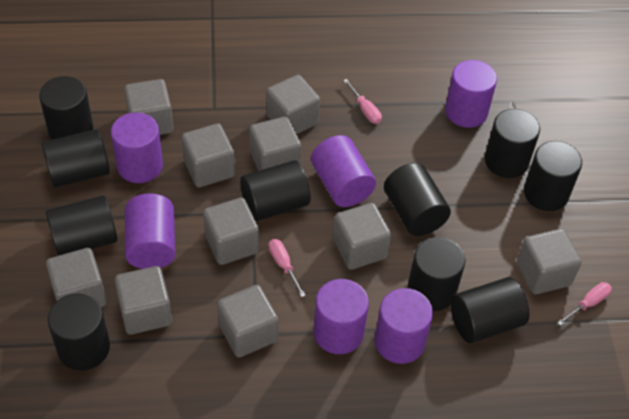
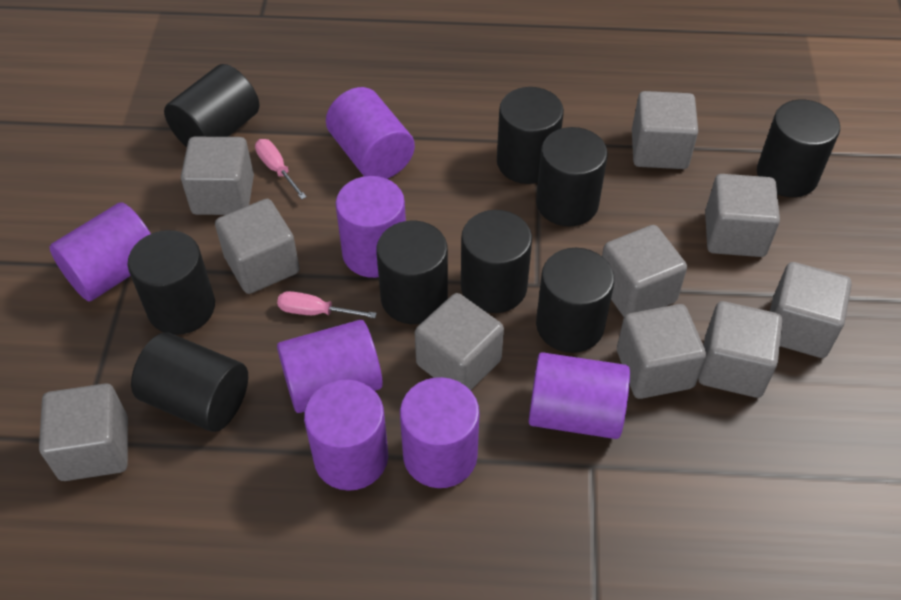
black cylinder: [39,76,93,140] [41,129,110,188] [45,195,117,256] [47,294,110,371] [240,160,311,221] [384,163,451,236] [408,237,465,311] [451,277,529,343] [485,109,540,178] [524,141,582,211] = 10 -> [128,230,215,335] [131,332,248,432] [164,64,259,147] [376,221,448,324] [461,210,532,313] [497,87,564,184] [536,127,608,226] [536,248,614,353] [757,100,840,197] = 9
pink screwdriver: [269,239,306,297] [343,79,382,124] [557,282,612,326] = 3 -> [255,139,307,200] [277,291,377,318] = 2
purple cylinder: [111,112,163,183] [125,193,176,269] [311,135,376,207] [313,279,369,354] [375,288,433,364] [445,60,497,128] = 6 -> [49,202,151,301] [277,320,383,413] [304,379,388,491] [326,87,415,179] [335,176,406,278] [400,377,480,488] [528,352,630,439] = 7

